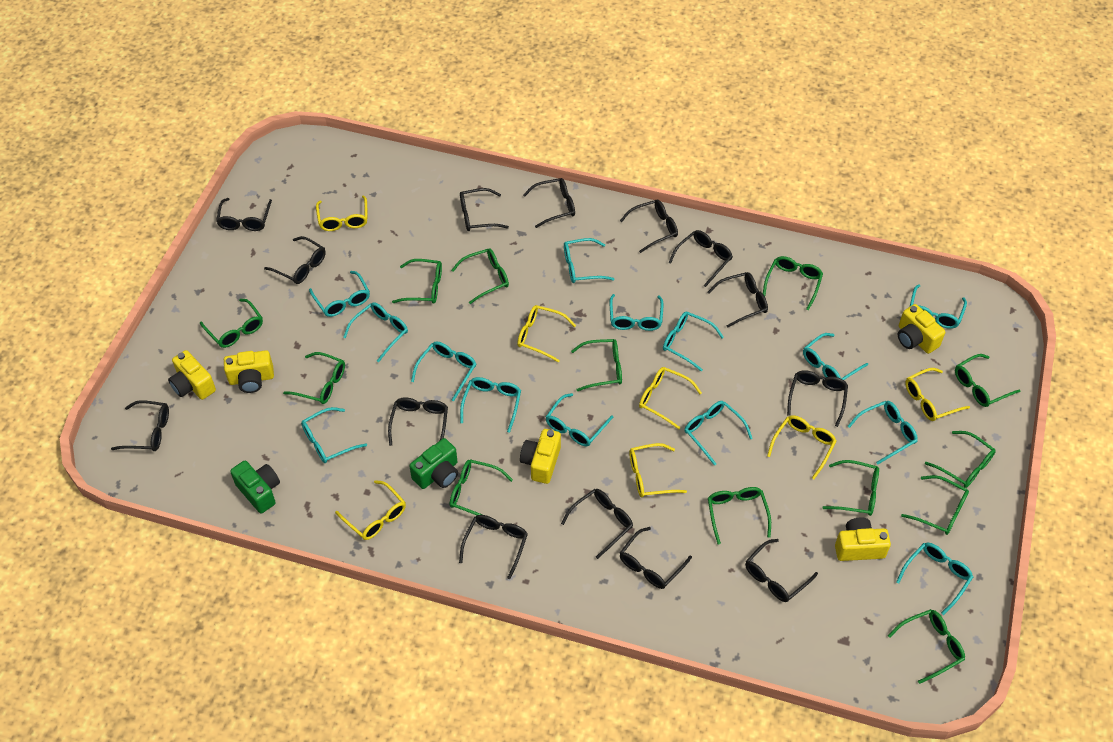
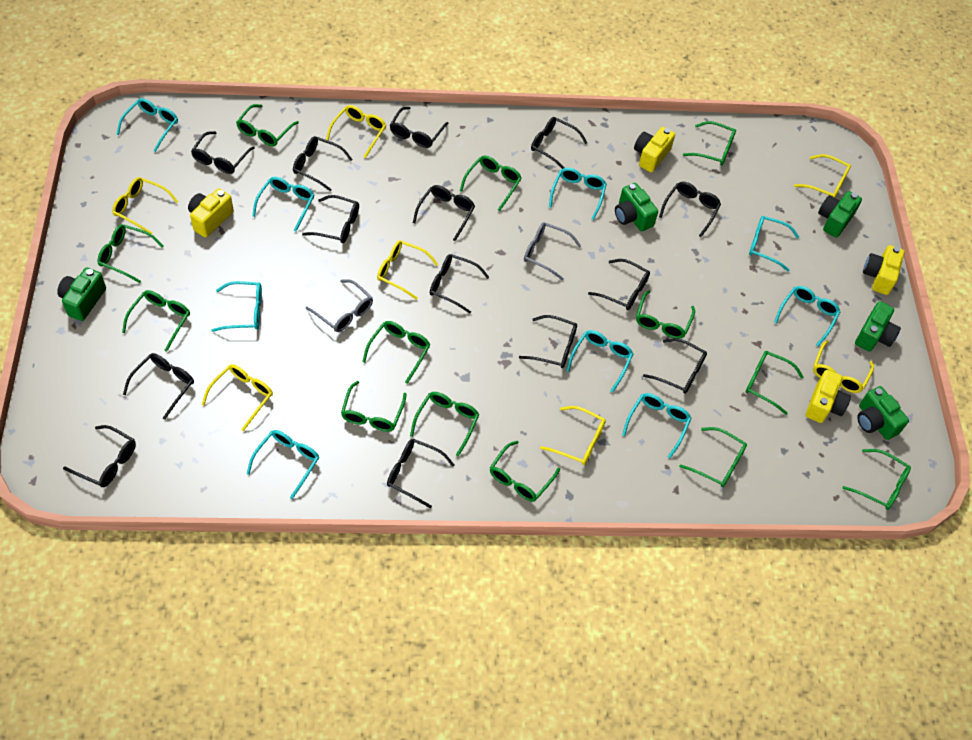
green camera: [230,461,280,513] [410,438,458,489] = 2 -> [57,268,106,321] [615,183,658,231] [818,191,862,238] [855,301,901,352] [857,386,909,440] = 5
grey glasses: none = 0 -> [305,279,373,332] [524,222,581,280] = 2
turquoise glasses: [301,407,367,463] [309,271,370,317] [343,302,408,362] [411,341,476,401] [460,377,521,433] [546,393,613,446] [564,238,614,283] [610,294,663,331] [663,312,724,371] [684,401,753,466] [803,333,868,380] [848,401,918,465] [896,543,973,615] [910,284,967,329] = 14 -> [116,98,178,152] [211,281,262,332] [246,430,319,499] [252,177,314,232] [549,168,607,220] [566,330,633,393] [622,393,691,458] [749,216,799,271] [774,286,840,346] = 9
yellow camera: [168,350,216,400] [224,350,274,393] [520,429,561,484] [835,517,891,561] [898,304,945,354] = 5 -> [188,188,234,237] [634,127,675,173] [806,370,851,423] [863,245,904,295] = 4

